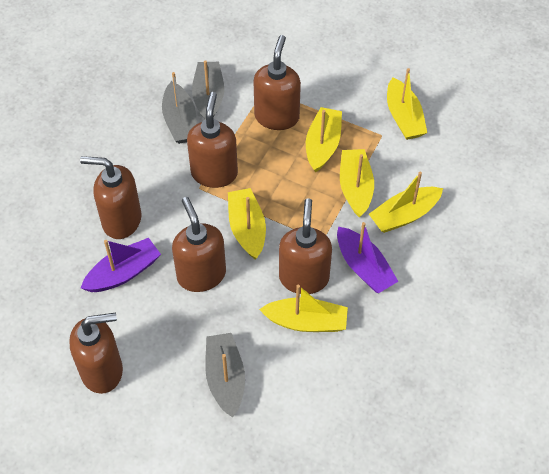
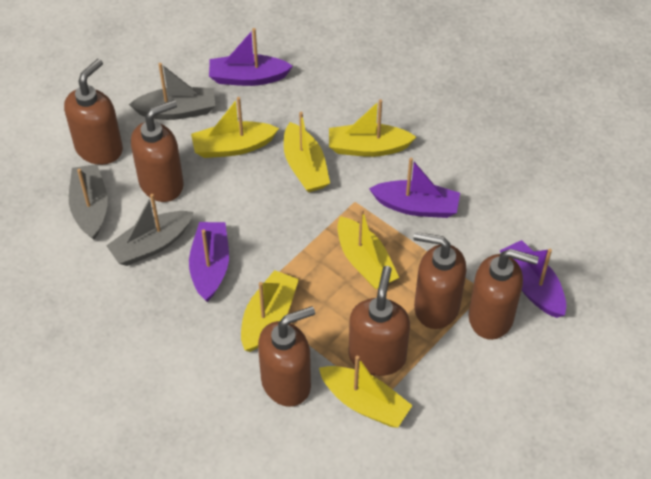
purple boat: [81,238,161,292] [337,222,399,293] = 2 -> [189,222,229,302] [209,28,293,86] [369,158,460,218] [499,240,566,318] = 4

